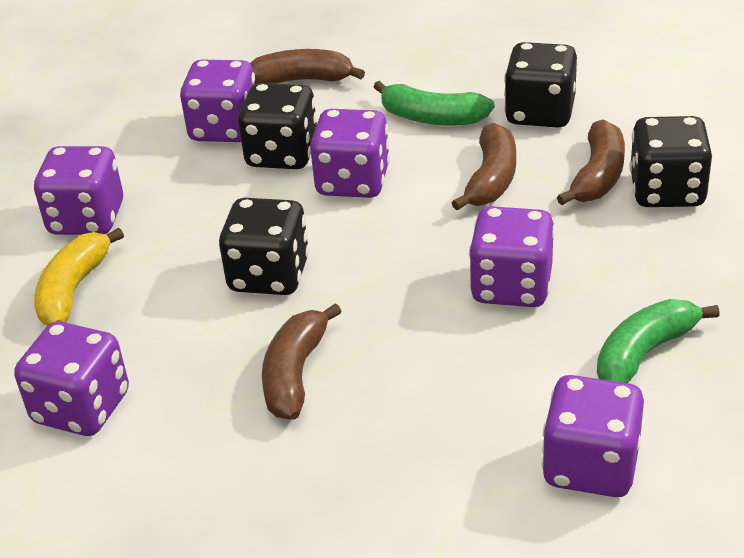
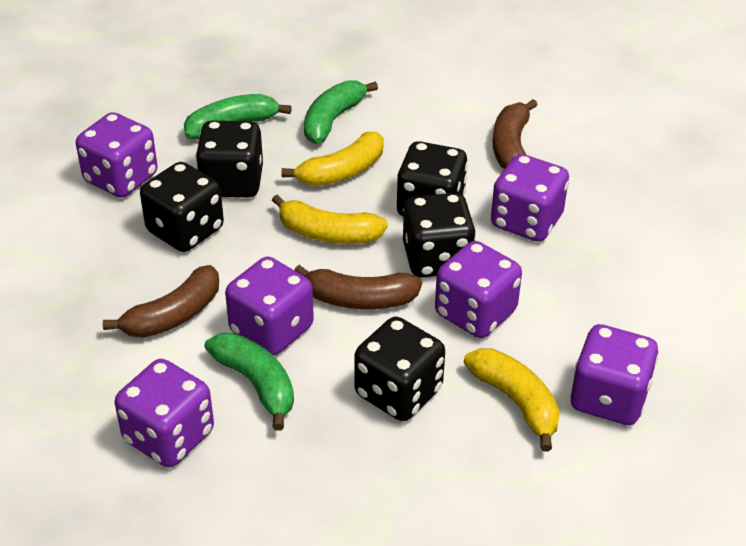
black dice: [219,198,309,295] [238,83,317,169] [504,42,577,128] [630,116,712,207] = 4 -> [140,162,224,252] [196,121,263,197] [354,317,445,421] [397,141,468,217] [403,193,476,277] = 5
brown banana: [250,49,365,84] [262,303,342,420] [452,123,516,210] [557,119,625,205] = 4 -> [103,265,219,338] [294,265,422,309] [493,99,537,169] = 3
green banana: [374,81,495,126] [597,299,720,383] = 2 -> [184,94,292,140] [204,333,294,431] [304,80,378,144] = 3
yellow banana: [34,228,124,326] = 1 -> [272,194,388,244] [282,132,384,186] [464,348,560,452] = 3

